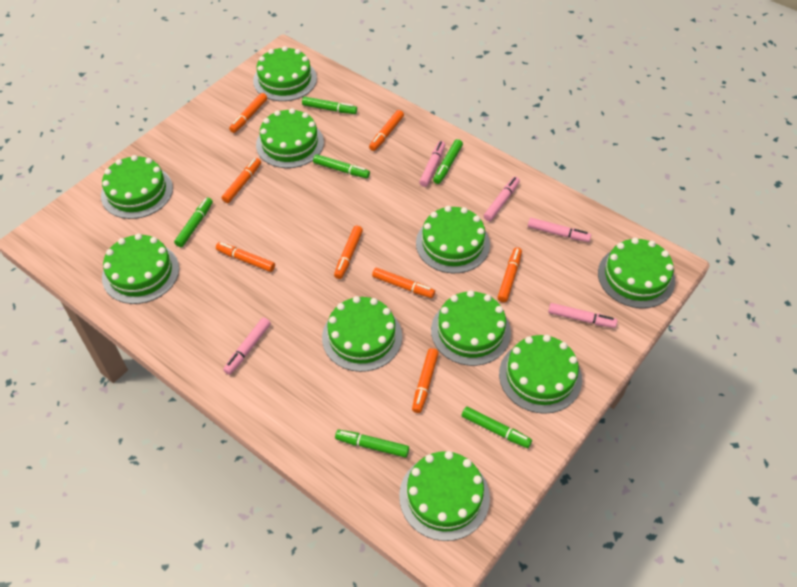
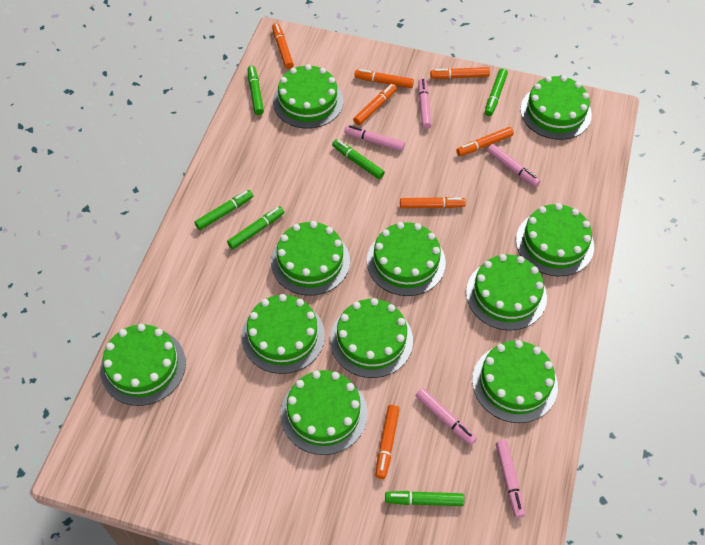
green cake: [101,155,173,219] [102,234,179,304] [253,46,317,101] [256,108,324,168] [322,296,402,372] [399,451,490,541] [416,206,490,273] [431,290,511,366] [499,335,582,414] [598,238,675,308] = 10 -> [100,324,186,406] [242,294,325,374] [271,221,350,296] [273,64,343,129] [280,370,368,455] [330,298,413,378] [367,222,446,296] [466,254,547,330] [472,340,558,423] [516,203,594,276] [520,75,592,140] = 11
orange marker: [216,242,275,272] [222,158,261,203] [229,93,267,133] [334,226,363,279] [369,110,404,151] [372,268,435,298] [412,348,439,413] [498,247,522,302] = 8 -> [272,23,294,69] [353,84,397,125] [354,69,414,88] [376,405,400,479] [400,197,466,208] [430,67,490,79] [456,127,514,156] = 7

